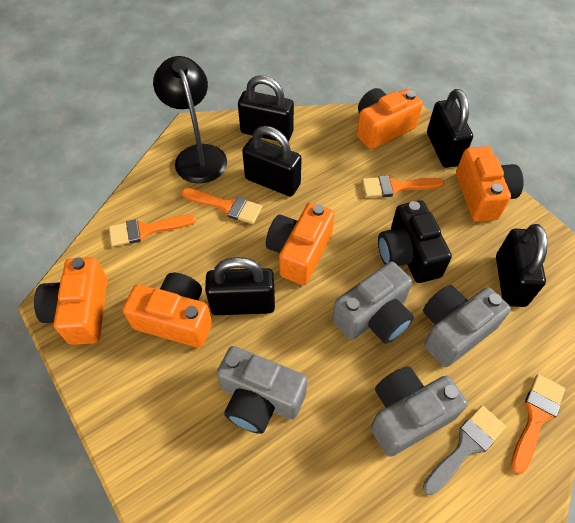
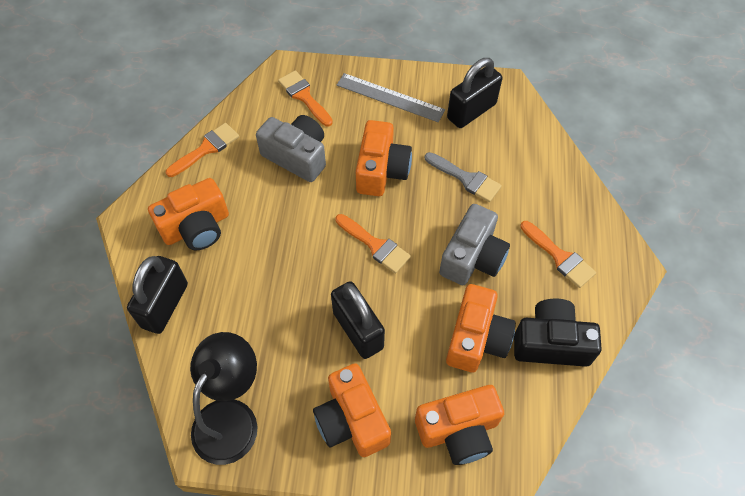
black padlock: [205,257,275,315] [238,75,294,141] [242,126,302,197] [427,89,473,168] [496,224,548,307] = 5 -> [127,256,188,334] [331,281,385,359] [447,58,502,128] = 3
grey camera: [217,346,307,434] [332,262,414,344] [371,366,468,457] [423,285,511,367] = 4 -> [256,115,326,182] [439,204,510,285] = 2
grey ruler: none = 0 -> [337,73,445,122] = 1

